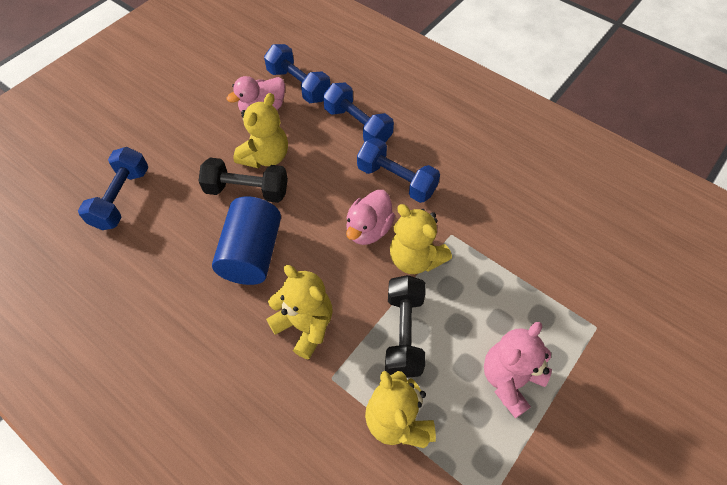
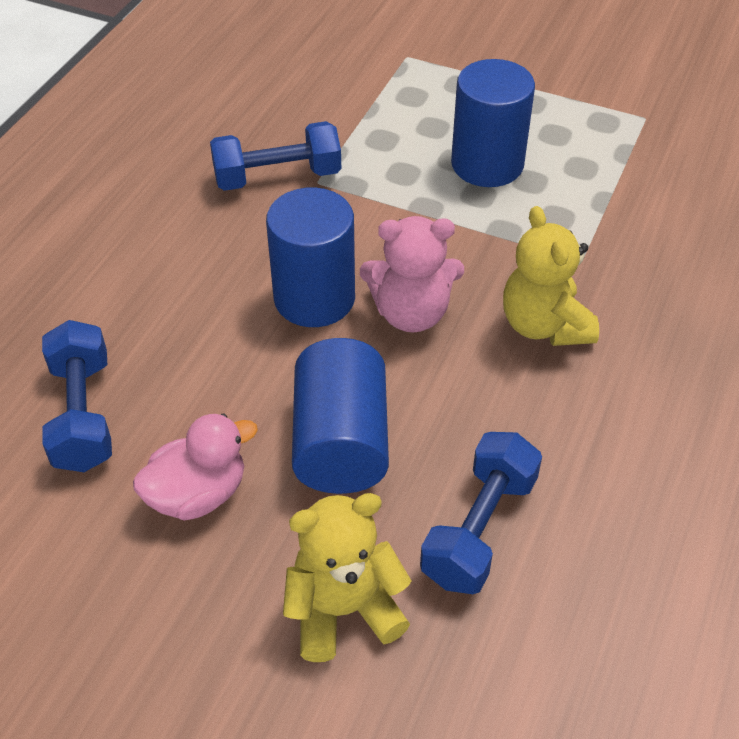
black dumbbell: [198,158,288,203] [385,275,425,378] = 2 -> none = 0
blue cylinder: [212,196,281,285] = 1 -> [266,188,355,327] [292,338,389,494] [451,59,535,187] = 3
blue dumbbell: [78,147,148,230] [264,44,330,103] [323,82,394,143] [357,138,440,203] = 4 -> [42,320,112,472] [210,121,341,191] [420,432,542,594] = 3
pink duck: [227,76,285,111] [346,190,395,245] = 2 -> [133,413,258,521] = 1
yellow teddy bear: [233,93,288,168] [266,265,333,360] [365,371,436,448] [390,204,452,274] = 4 -> [283,493,411,662] [503,206,599,346] = 2

